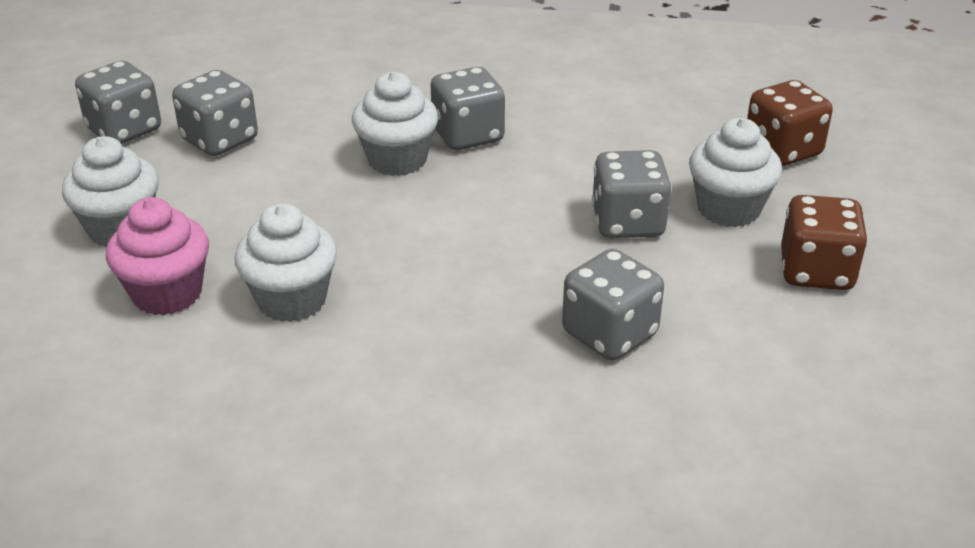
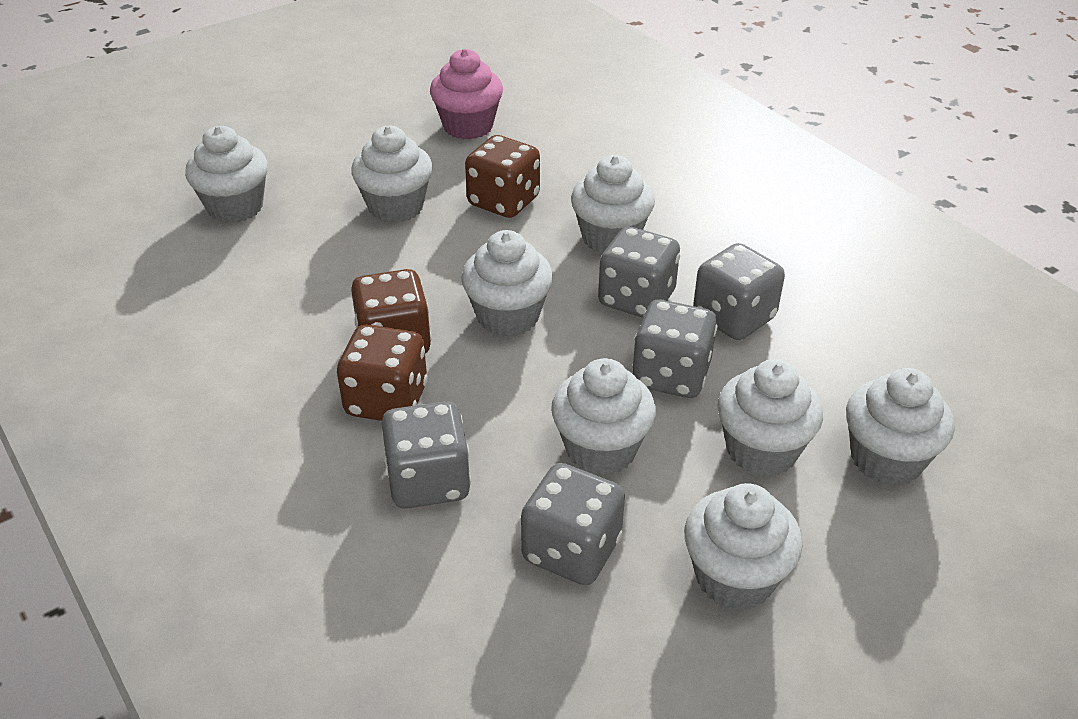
brown dice: [747,80,833,166] [781,195,868,290] = 2 -> [337,325,428,421] [351,269,432,354] [465,135,540,218] = 3
white cupcake: [62,136,159,247] [235,203,337,322] [352,72,438,176] [689,118,782,227] = 4 -> [185,126,268,223] [351,126,433,223] [461,230,553,337] [551,358,656,475] [571,155,655,253] [684,483,802,610] [717,359,823,476] [846,368,955,486] = 8

